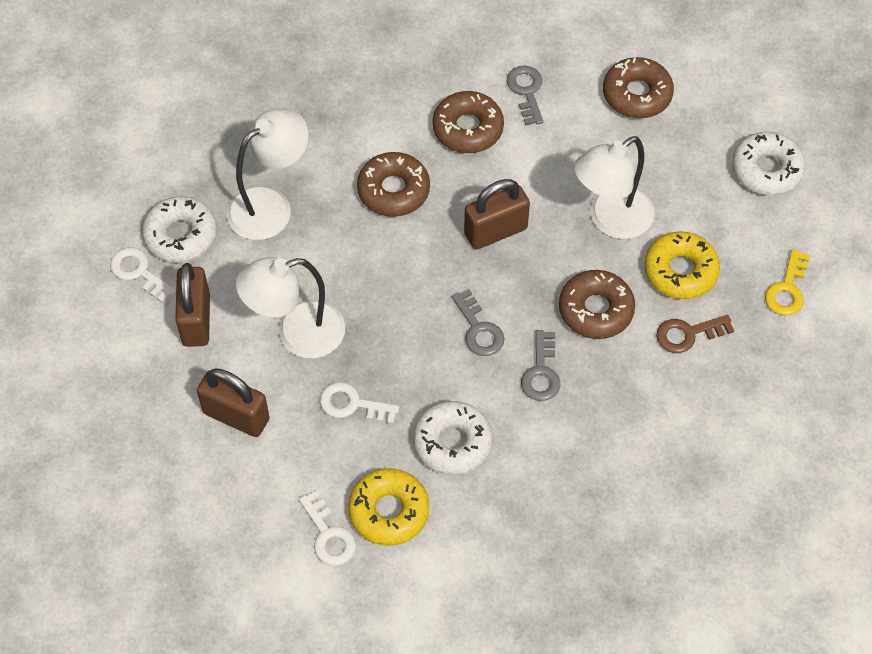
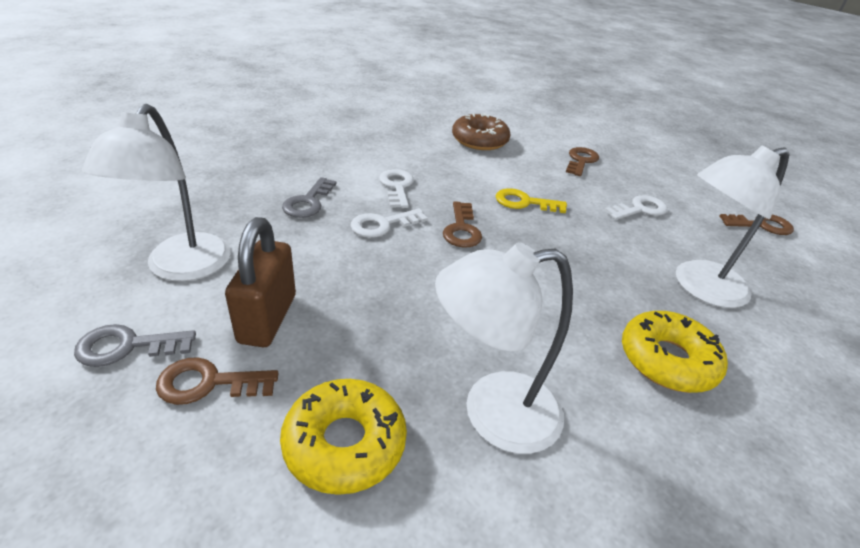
brown donut: [357,152,430,217] [433,91,504,153] [559,270,635,339] [603,57,674,118] = 4 -> [452,113,510,150] = 1
brown key: [656,315,734,353] = 1 -> [156,357,278,405] [443,201,482,248] [566,147,599,176] [719,214,794,235] = 4
brown padlock: [175,263,210,347] [197,368,270,437] [464,179,530,250] = 3 -> [225,217,296,347] = 1
grey key: [452,289,505,356] [507,66,543,125] [521,330,560,401] = 3 -> [74,324,196,367] [282,177,336,218] = 2
white donut: [142,196,217,263] [413,401,493,475] [732,132,806,196] = 3 -> none = 0

